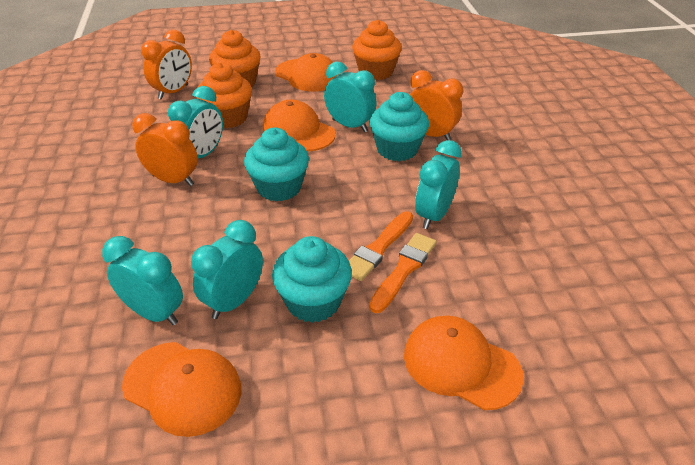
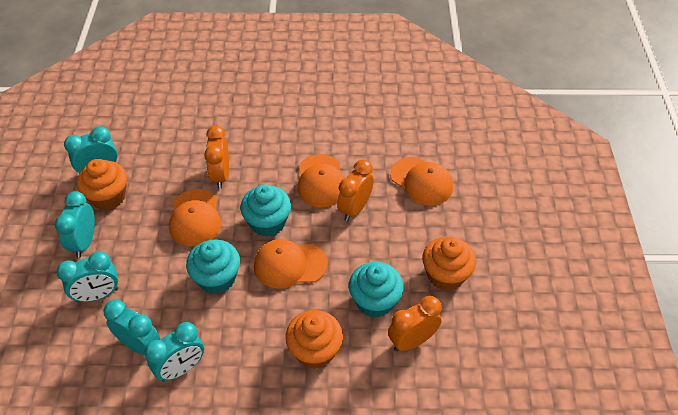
orange brush: [349,211,413,281] [369,233,436,313] = 2 -> none = 0

